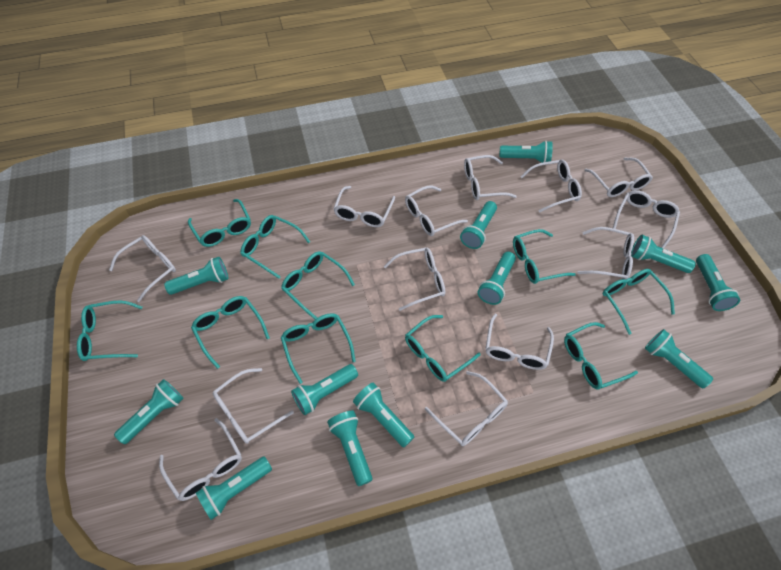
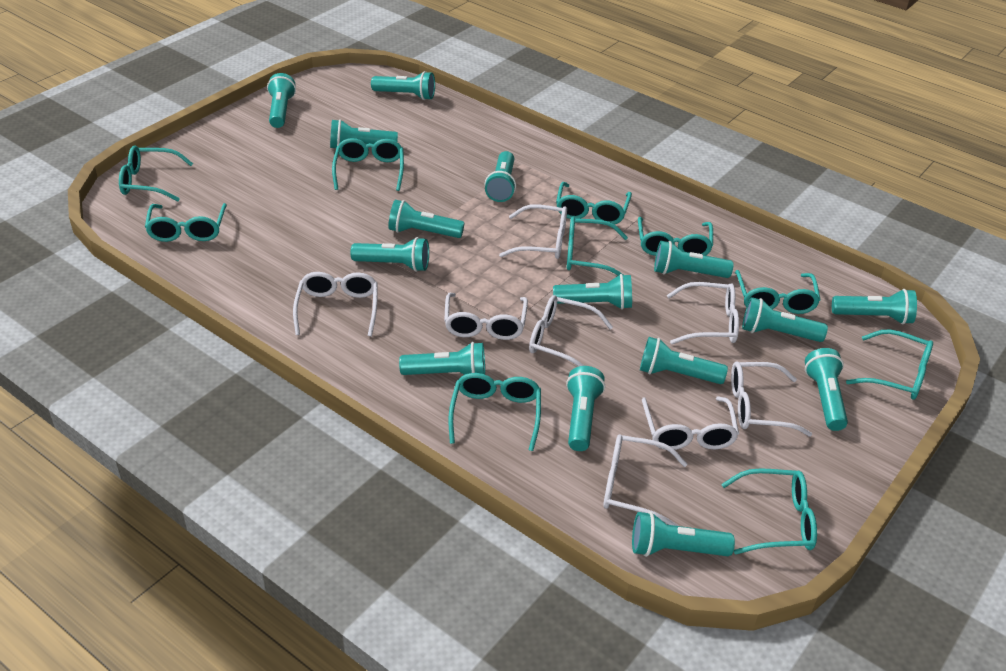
turquoise flashlight: [114,379,184,444] [164,257,229,295] [196,456,272,520] [291,364,358,415] [327,411,372,486] [353,383,414,447] [460,201,497,249] [477,252,516,305] [499,141,553,163] [631,235,696,273] [645,329,713,388] [696,254,740,311] = 12 -> [267,73,296,128] [330,119,398,148] [350,237,429,272] [371,71,435,100] [388,200,465,238] [399,342,485,375] [485,151,516,202] [553,274,632,310] [566,366,605,451] [632,512,735,557] [640,337,728,384] [654,241,734,278] [742,297,828,342] [805,348,848,431] [832,289,917,324] = 15
white glasses: [109,235,176,302] [159,418,242,501] [213,368,294,444] [333,186,395,227] [384,248,445,311] [405,186,468,236] [425,371,508,446] [464,155,517,200] [485,314,554,370] [520,159,582,213] [578,227,634,280] [585,158,653,197] [613,190,680,249] = 13 -> [293,272,378,337] [444,293,528,340] [499,204,567,259] [529,295,613,367] [603,435,687,526] [642,397,739,450] [667,282,739,344] [731,361,812,437] = 8

